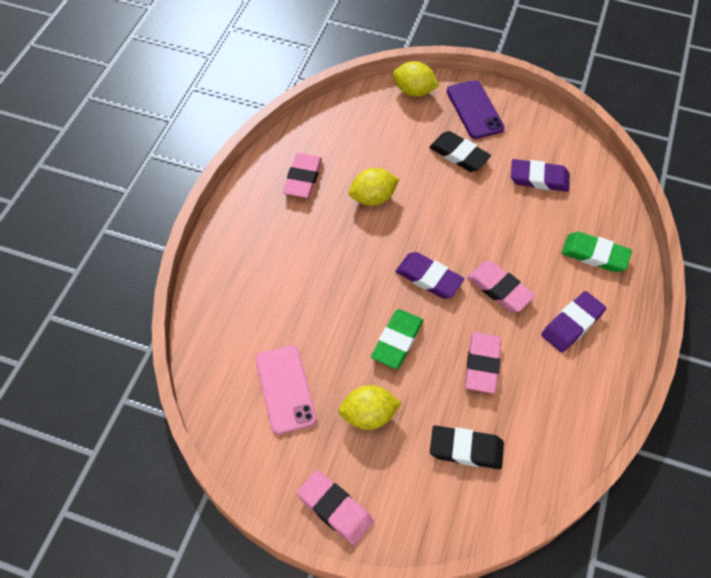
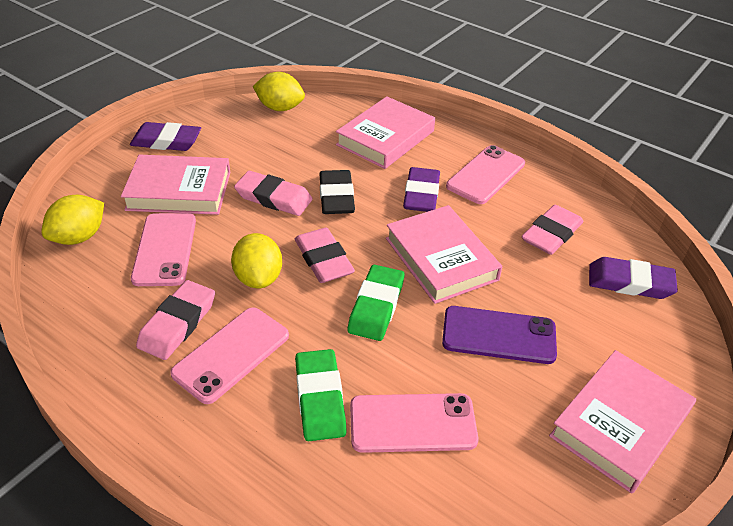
black eraser: [429,131,491,172] [430,425,504,469] = 2 -> [320,170,355,214] = 1
pink book: none = 0 -> [121,155,230,215] [336,96,435,169] [386,205,502,304] [549,350,696,494] = 4
pink phone: [255,345,317,434] = 1 -> [131,213,196,286] [170,307,289,404] [350,393,478,453] [446,145,525,204] = 4

